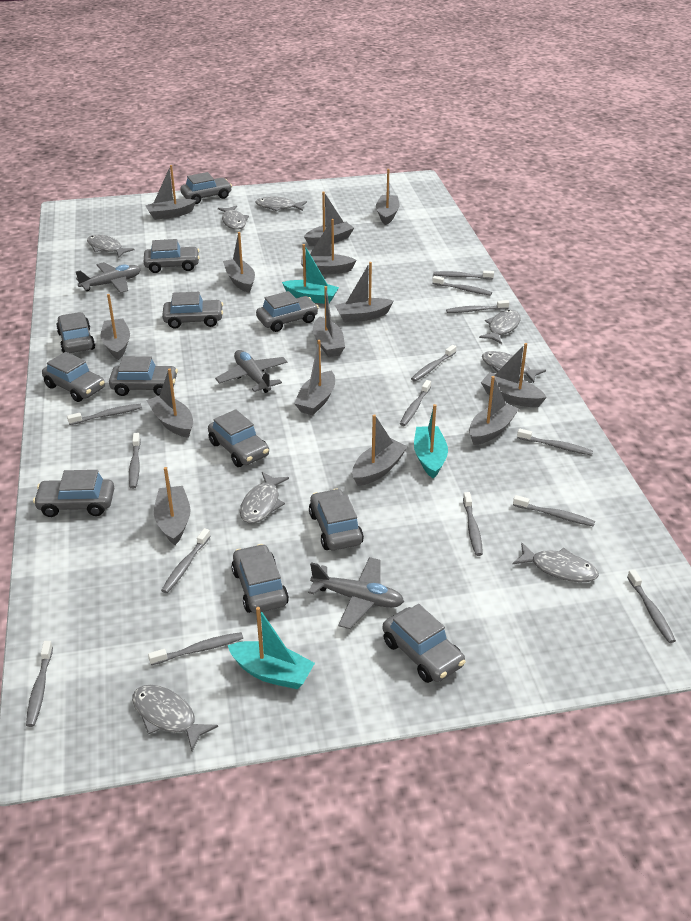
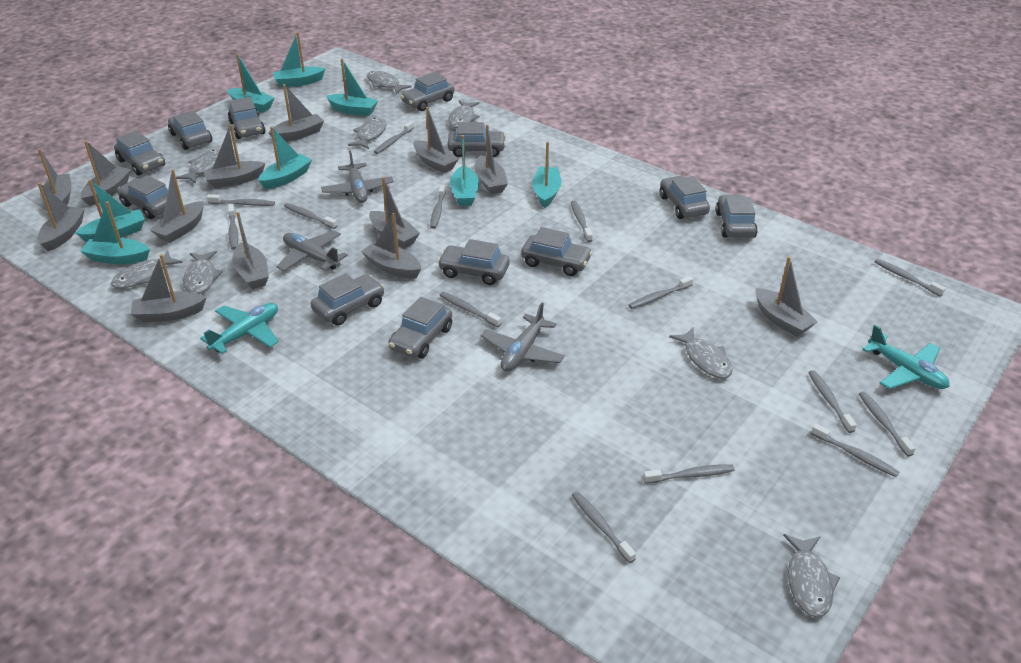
grey boat: [101,294,130,360] [145,165,196,220] [146,369,193,438] [154,467,191,545] [223,232,255,293] [294,340,335,415] [301,219,357,274] [304,192,354,246] [313,286,345,357] [335,262,394,323] [352,414,407,486] [376,169,400,225] [469,376,519,445] [481,343,547,407] = 14 -> [37,182,85,252] [38,149,72,205] [81,141,131,206] [131,254,207,322] [150,169,204,243] [203,125,265,188] [232,212,269,289] [268,84,324,142] [361,213,421,279] [369,177,420,249] [413,107,459,173] [475,124,508,195] [756,256,818,337] = 13
turquoise boat: [228,607,315,689] [282,244,339,304] [414,404,448,479] = 3 -> [76,180,145,243] [80,201,150,264] [227,54,274,113] [258,127,312,189] [273,32,325,87] [326,59,378,116] [450,135,479,206] [532,142,561,208] = 8
turquoise plane: none = 0 -> [200,303,279,354] [862,325,950,389] = 2

